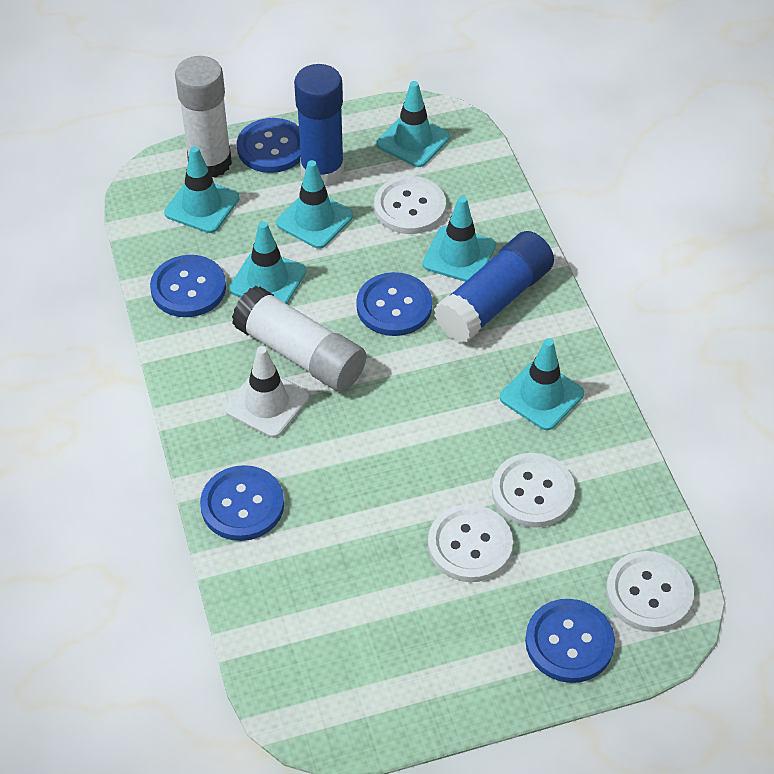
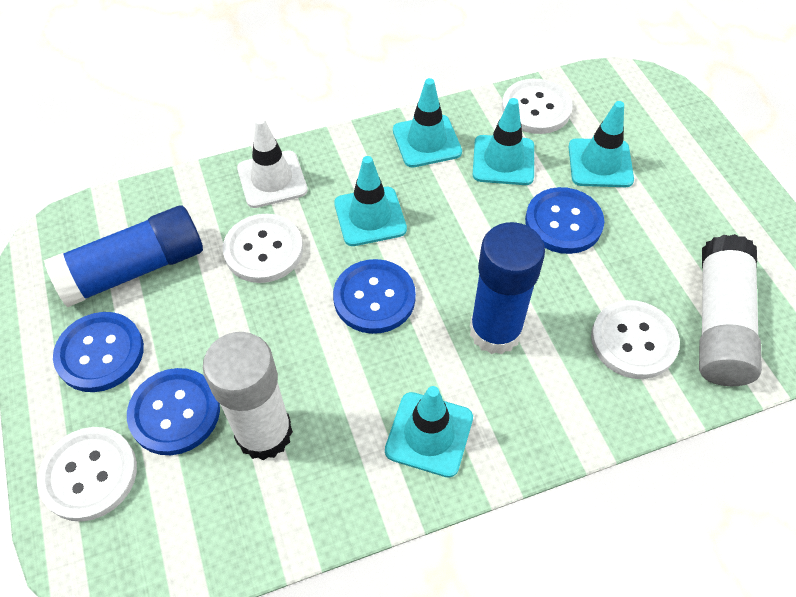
blue button: [150,255,226,317] [200,465,284,541] [237,118,301,173] [356,272,432,336] [525,599,615,683] = 5 -> [53,312,144,392] [127,368,220,455] [333,259,416,334] [525,187,604,254] = 4
turquoise traffic cone: [164,146,239,233] [229,221,306,304] [276,160,353,249] [377,81,450,167] [422,196,496,282] [500,338,584,430] = 6 -> [334,156,407,246] [385,386,473,478] [393,78,462,167] [473,98,534,185] [569,101,634,187] = 5

